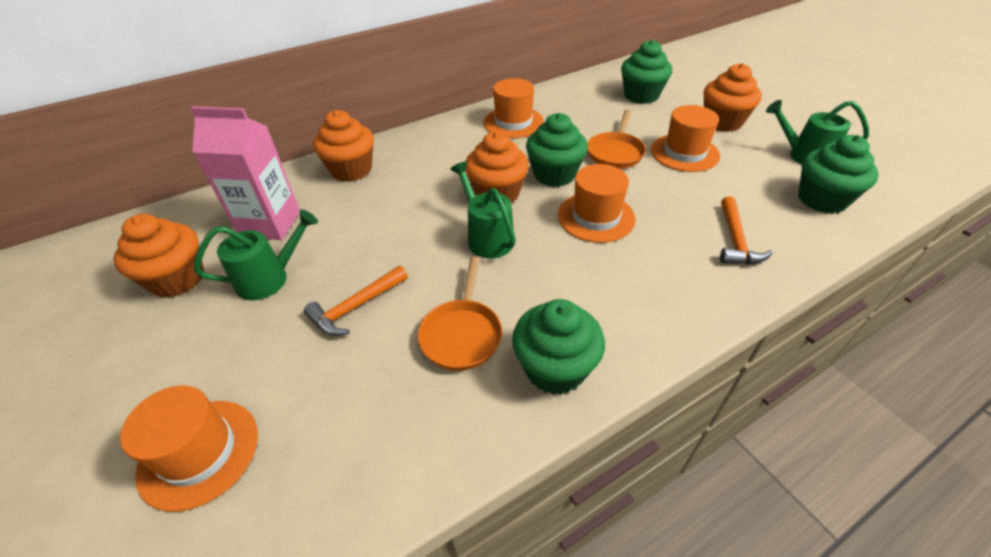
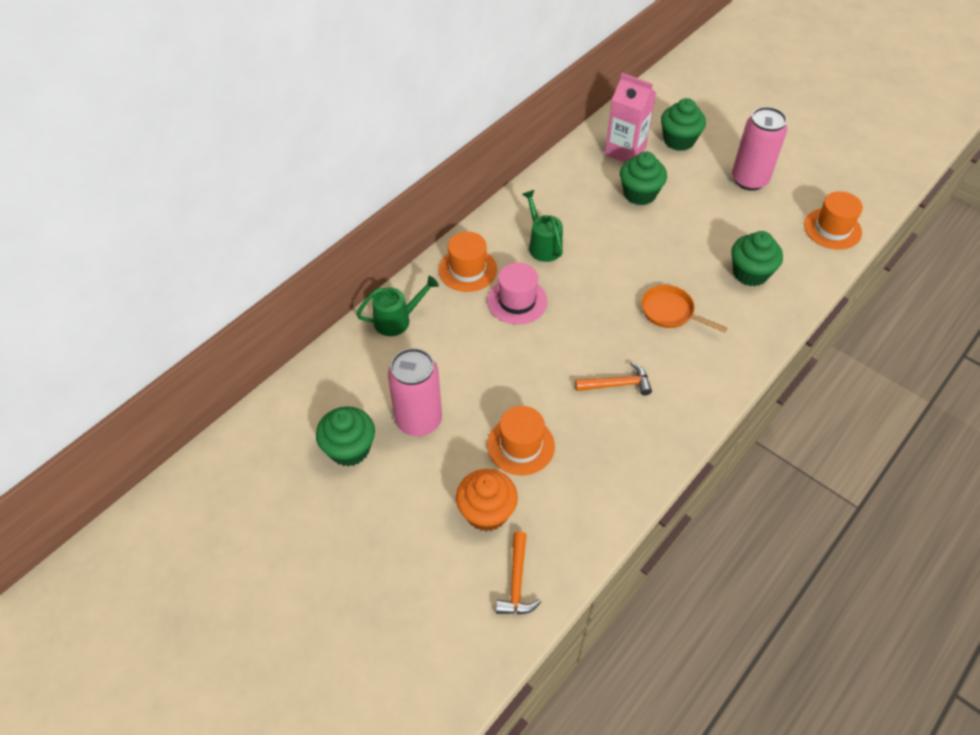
green watering can: [194,210,318,300] [450,161,516,258] [766,100,869,165] = 3 -> [356,276,439,336] [522,190,563,262] = 2
orange cupcake: [114,214,204,298] [313,110,374,182] [465,131,529,203] [704,63,762,132] = 4 -> [456,469,518,531] = 1
orange hat: [120,385,258,512] [483,78,544,138] [558,164,636,243] [651,105,720,172] = 4 -> [439,232,497,292] [487,406,555,475] [804,191,863,250] = 3
orange pan: [418,257,502,371] [587,110,646,169] = 2 -> [642,285,728,333] = 1
pink can: none = 0 -> [388,348,442,436] [732,107,787,191] = 2
pink hat: none = 0 -> [487,263,547,325] = 1

